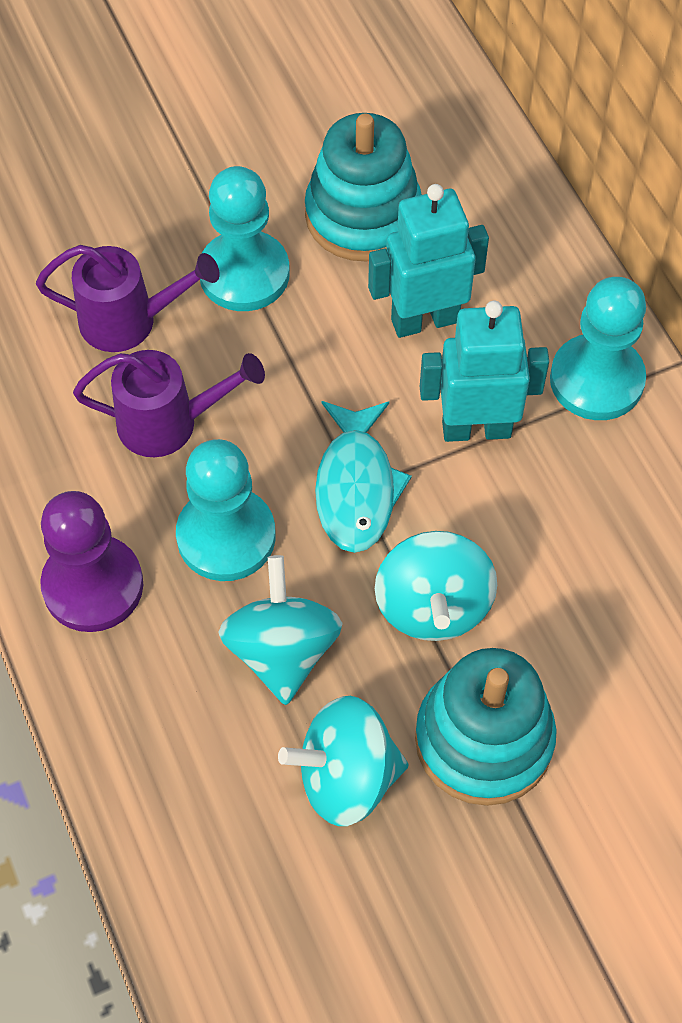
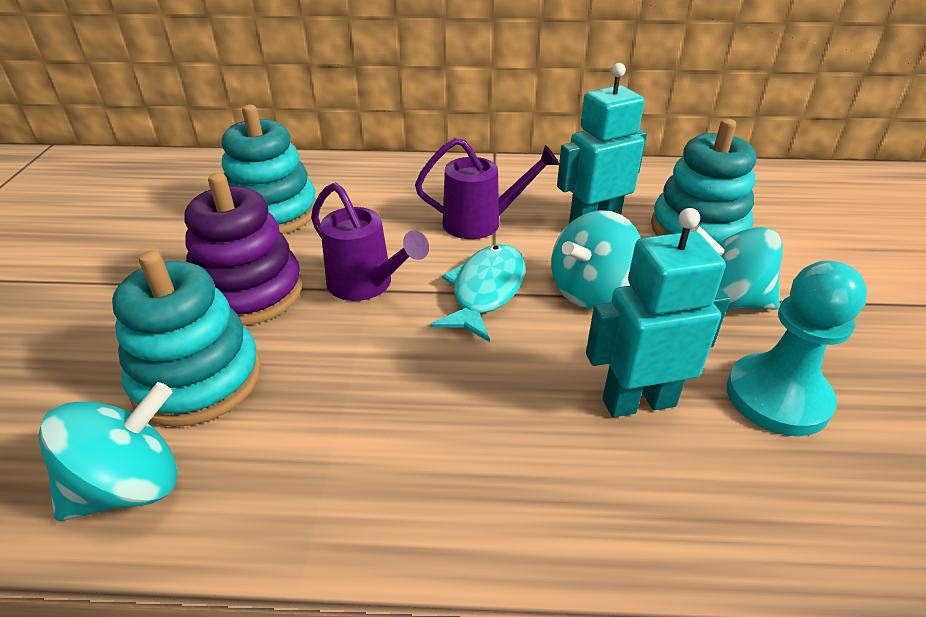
purple pawn: [40,491,143,632] = 1 -> none = 0
purple stacking toy: none = 0 -> [184,173,303,326] = 1
turquoise pawn: [176,439,276,581] [200,166,290,311] [550,277,646,420] = 3 -> [727,261,867,436] = 1
turquoise stacking toy: [305,113,422,261] [415,648,557,806] = 2 -> [112,250,261,427] [222,104,316,234] [651,119,756,244] = 3

